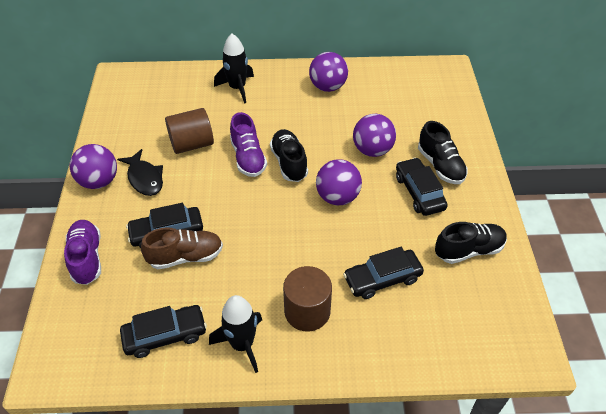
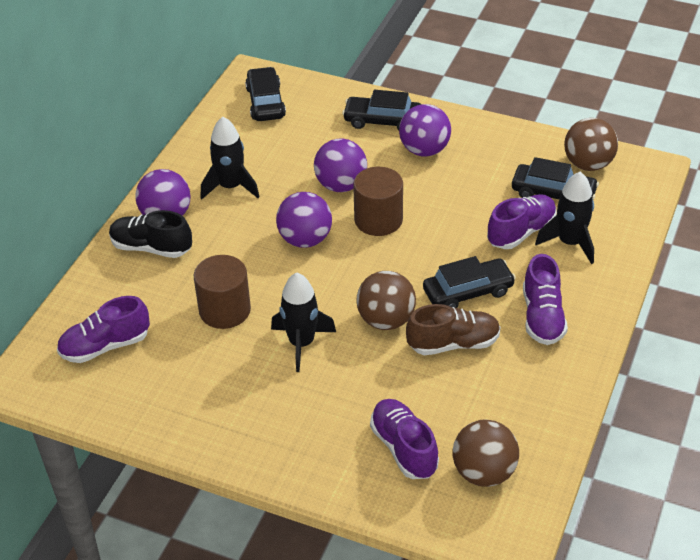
black fish: [117,149,163,196] = 1 -> none = 0
black rocket: [209,295,262,373] [214,34,254,103] = 2 -> [201,117,260,199] [271,272,336,372] [535,172,594,264] = 3
black shoe: [270,129,308,182] [418,121,468,184] [435,222,507,264] = 3 -> [109,210,192,258] = 1
brown ball: none = 0 -> [356,271,416,330] [453,420,519,487] [564,118,618,171] = 3
purple shoe: [64,220,101,285] [230,112,267,177] = 2 -> [57,296,150,363] [370,399,439,479] [487,194,557,249] [523,254,568,345] = 4

